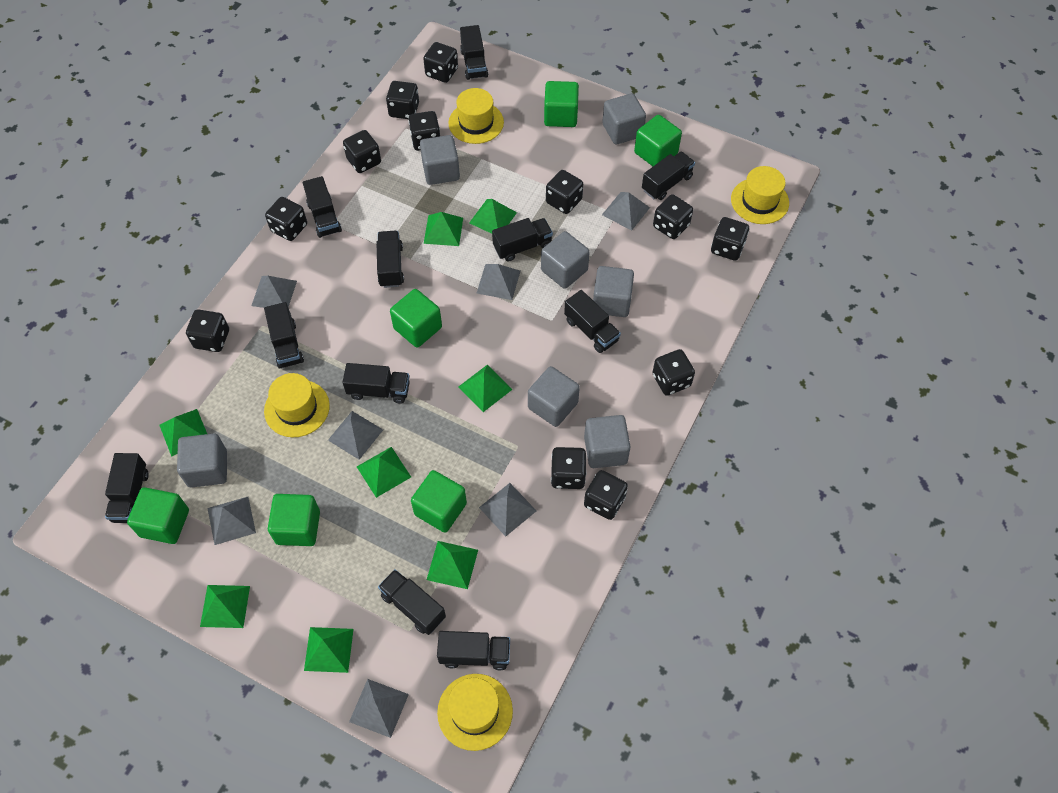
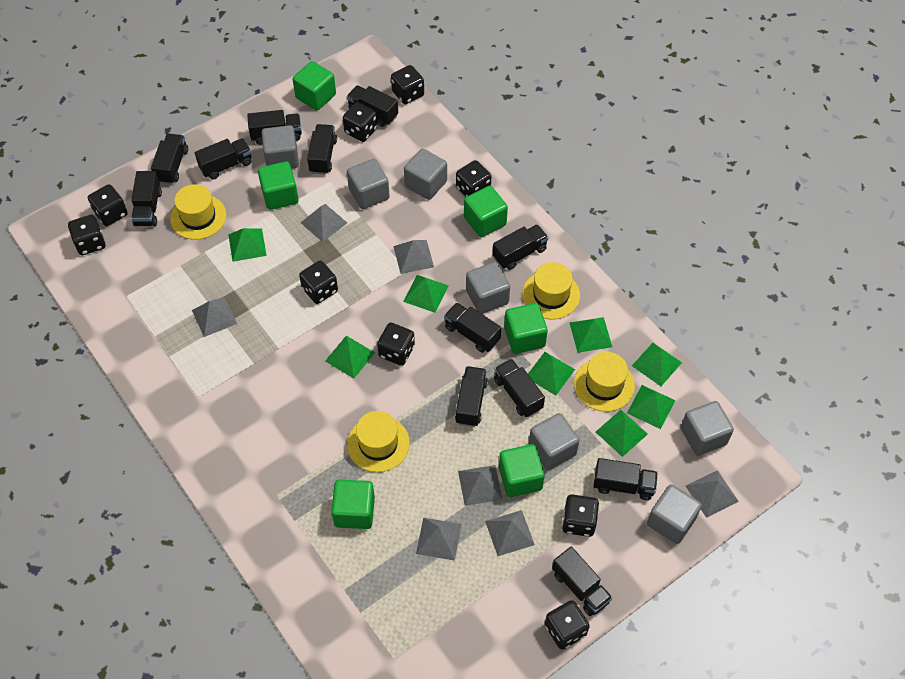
black dice: [186,309,229,352] [265,197,307,241] [343,130,381,173] [386,81,419,119] [409,111,440,151] [423,42,458,83] [546,170,583,214] [551,447,587,489] [584,470,628,520] [652,349,695,396] [653,194,693,239] [711,217,749,261] = 12 -> [68,215,106,255] [88,184,128,226] [299,261,338,304] [343,102,378,142] [377,323,415,366] [391,65,424,104] [456,160,491,197] [545,600,590,650] [562,495,599,537] = 9
black truck: [105,453,149,523] [264,302,304,369] [303,176,342,238] [342,363,410,404] [376,231,404,288] [378,569,446,635] [437,631,510,670] [460,25,488,80] [492,218,553,262] [564,290,621,353] [642,151,695,200] = 11 -> [131,171,162,226] [151,133,188,184] [195,138,252,180] [247,110,302,145] [307,124,337,174] [347,85,398,127] [444,303,501,353] [455,366,488,427] [493,224,548,270] [494,359,545,417] [552,546,613,616] [593,458,658,500] = 12

